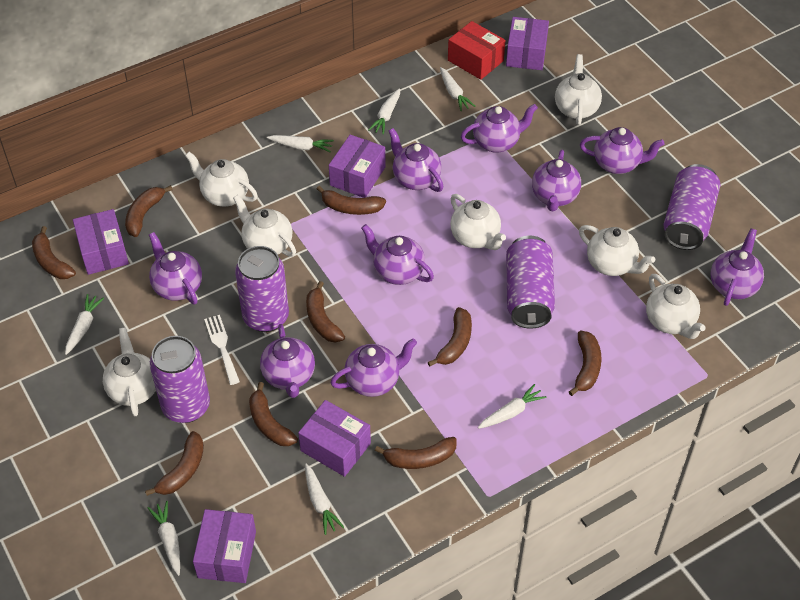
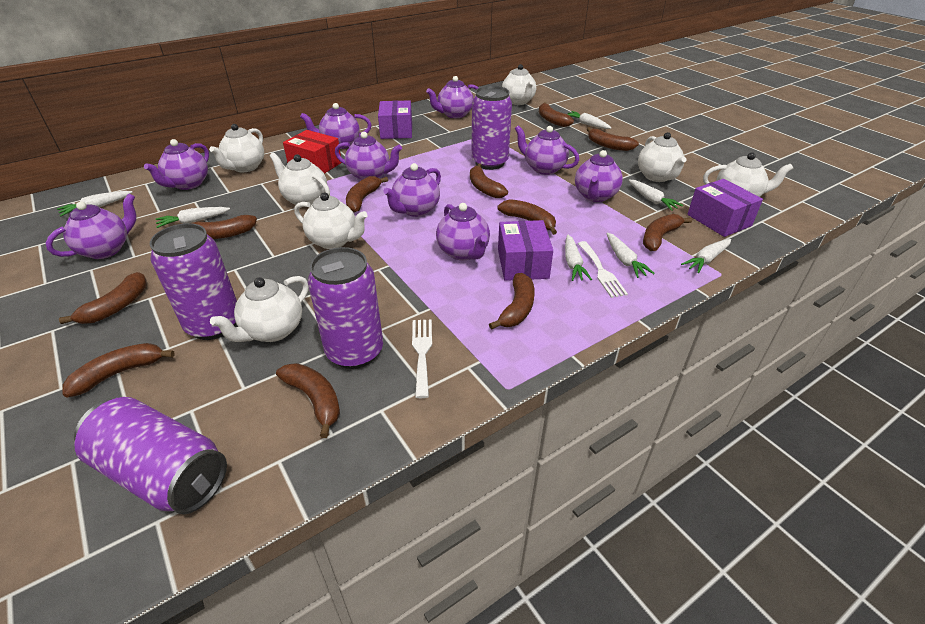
brown banana: [32,226,76,279] [125,185,173,237] [145,431,204,496] [249,382,298,446] [306,281,345,343] [317,186,386,215] [375,437,457,469] [428,307,472,367] [569,331,602,396] = 9 -> [59,272,147,324] [63,343,175,397] [181,215,257,239] [276,363,340,438] [346,176,388,213] [470,163,508,198] [489,273,535,330] [497,199,557,235] [539,102,574,127] [587,127,639,151] [643,214,692,251] = 11
purple box: [73,209,129,275] [193,509,256,583] [298,400,371,477] [329,135,386,198] [506,17,549,70] = 5 -> [378,100,412,139] [498,220,553,281] [687,179,763,237] = 3
white fork: [204,315,240,385] = 1 -> [412,319,432,398] [578,241,628,298] = 2

